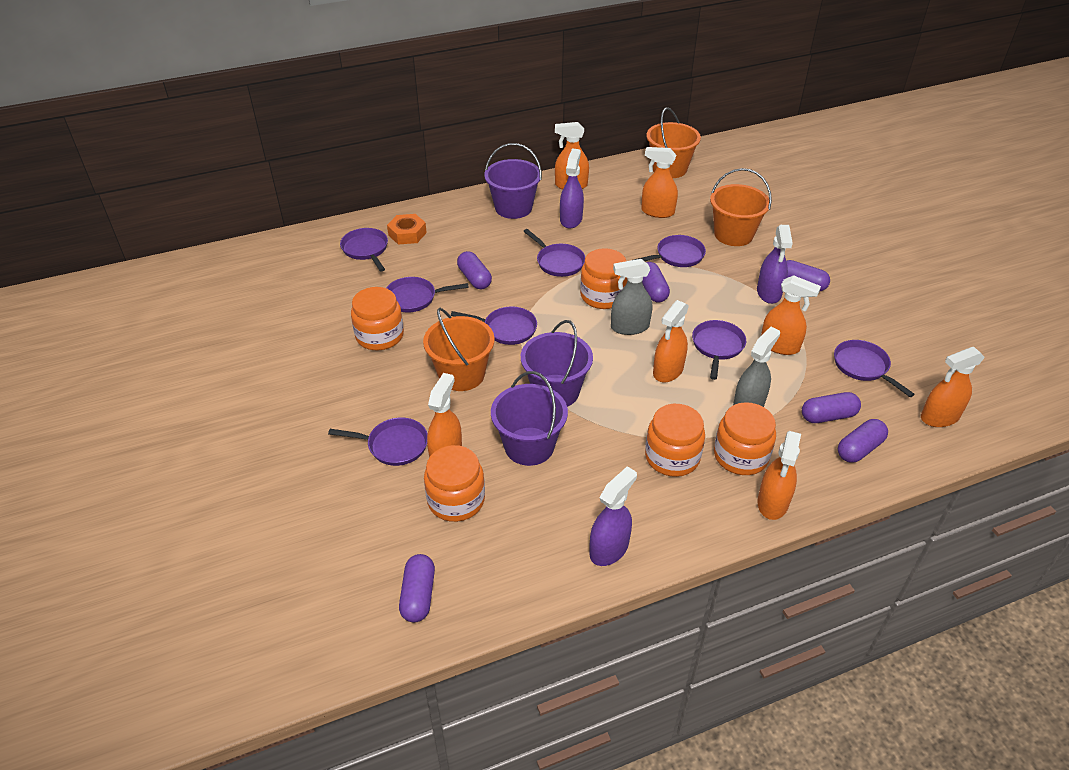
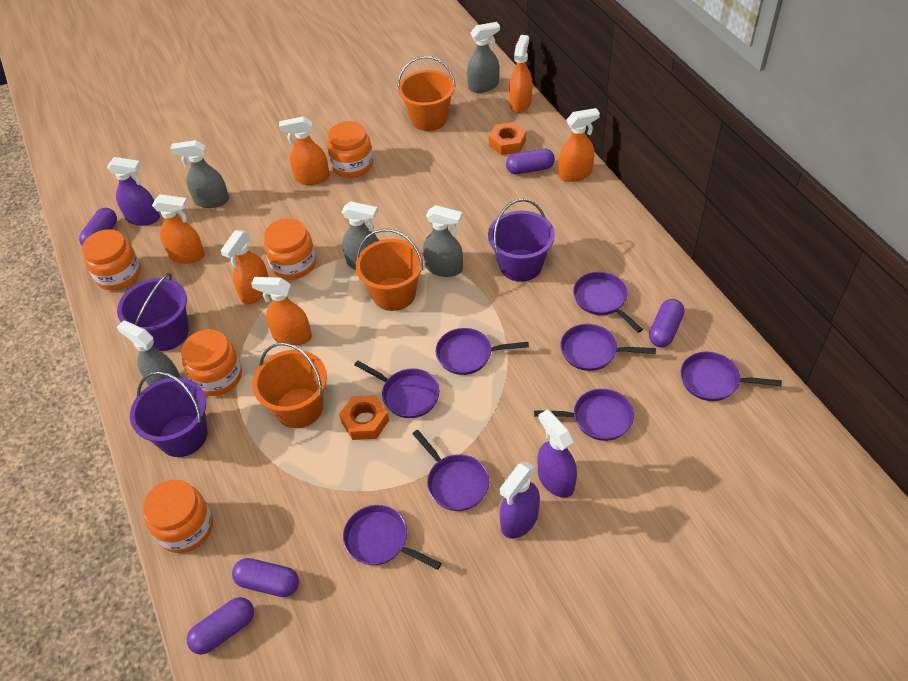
grey spray bottle: [611,259,652,335] [733,327,780,407] = 2 -> [117,320,181,386] [171,140,229,208] [342,201,379,270] [423,205,463,277] [467,22,500,93] = 5
orange nut: [387,214,427,245] = 1 -> [339,395,389,440] [489,122,526,155] = 2
orange spray bottle: [427,373,462,457] [555,122,589,190] [641,147,678,218] [653,300,689,383] [757,431,801,520] [761,275,821,355] [921,347,985,427] = 7 -> [152,194,205,264] [220,230,268,305] [251,277,312,346] [279,116,330,185] [509,35,532,113] [558,108,600,182] = 6
purple capsule: [399,554,435,622] [457,251,492,290] [642,262,670,303] [786,260,830,292] [802,392,861,423] [838,419,888,463] = 6 -> [79,208,117,245] [187,597,254,655] [232,558,299,597] [506,149,555,174] [649,299,685,347] = 5

